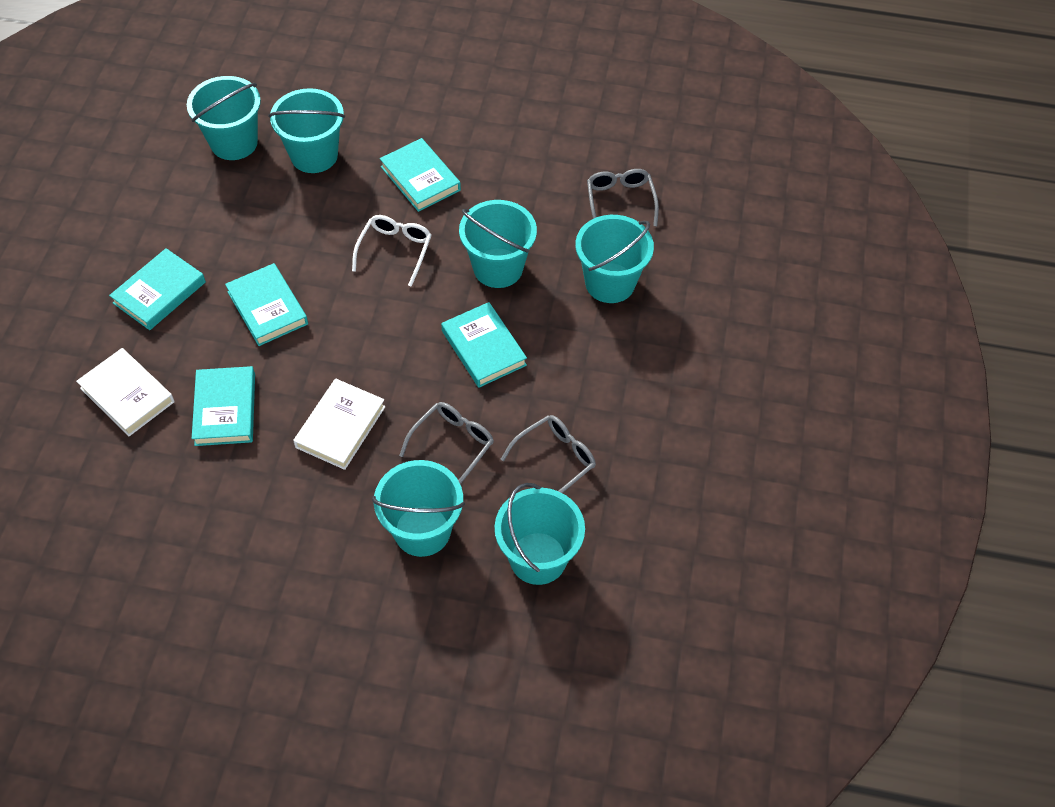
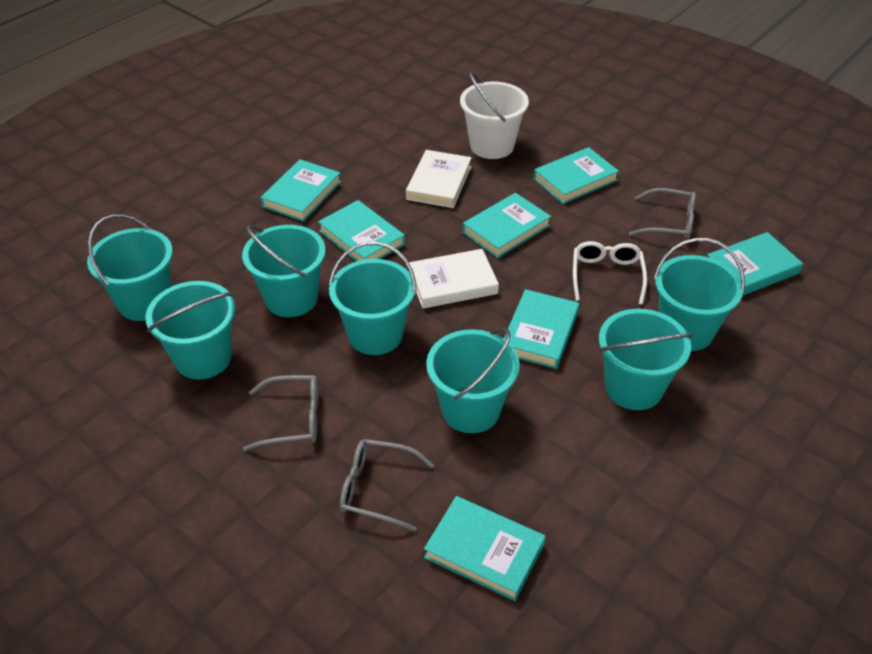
turquoise book: [109,248,206,330] [192,366,255,446] [225,263,308,346] [380,138,461,212] [441,302,527,388] = 5 -> [260,159,341,222] [318,200,405,261] [424,496,546,601] [463,193,551,258] [504,289,579,369] [534,147,619,204] [707,232,803,296] = 7
turquoise bucket: [187,76,261,160] [268,88,345,173] [372,460,465,557] [459,200,537,288] [495,483,585,585] [575,215,654,303] = 6 -> [87,214,173,321] [145,281,236,379] [242,225,326,317] [329,242,416,355] [426,327,520,433] [599,309,693,410] [654,238,745,351] = 7
white bucket: none = 0 -> [460,72,529,159] = 1

